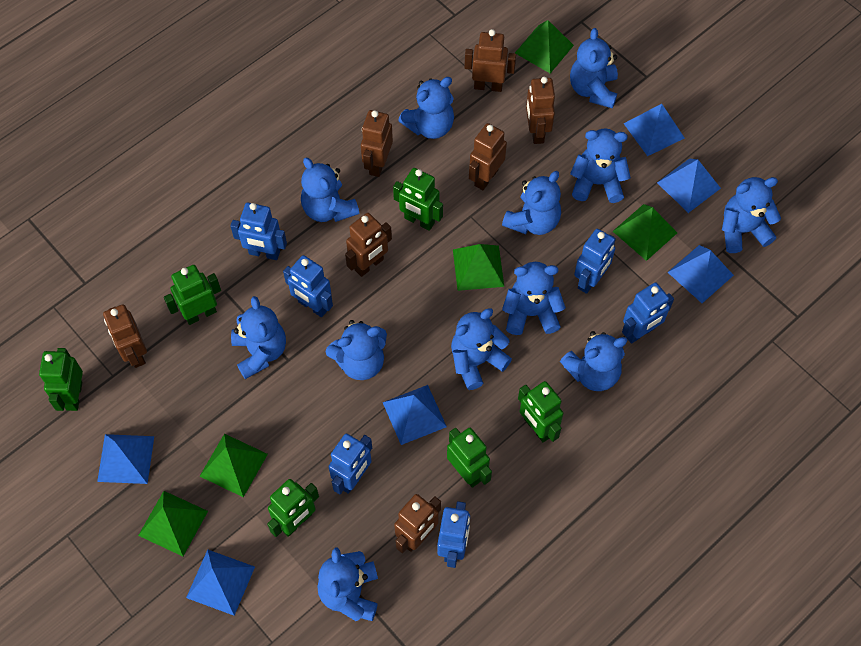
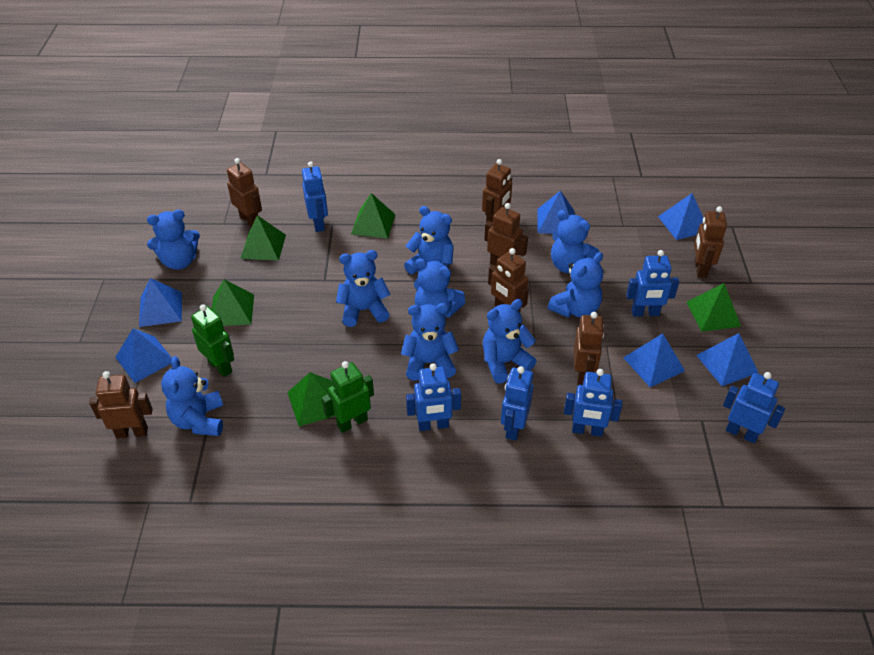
blue teddy bear: [231,296,286,379] [301,157,359,222] [317,548,378,621] [325,320,387,380] [398,77,454,139] [451,308,512,390] [502,171,561,235] [502,262,566,335] [560,331,627,391] [570,28,618,109] [570,128,631,203] [722,177,781,253] = 12 -> [147,209,200,270] [161,356,223,436] [336,250,391,327] [401,303,459,381] [404,206,454,274] [414,258,465,317] [483,299,537,384] [548,252,603,318] [551,210,599,273] = 9
green robot: [39,348,83,411] [164,265,221,325] [267,479,319,537] [393,168,443,231] [447,428,492,488] [518,381,563,443] = 6 -> [191,304,234,377] [322,361,374,433] = 2

